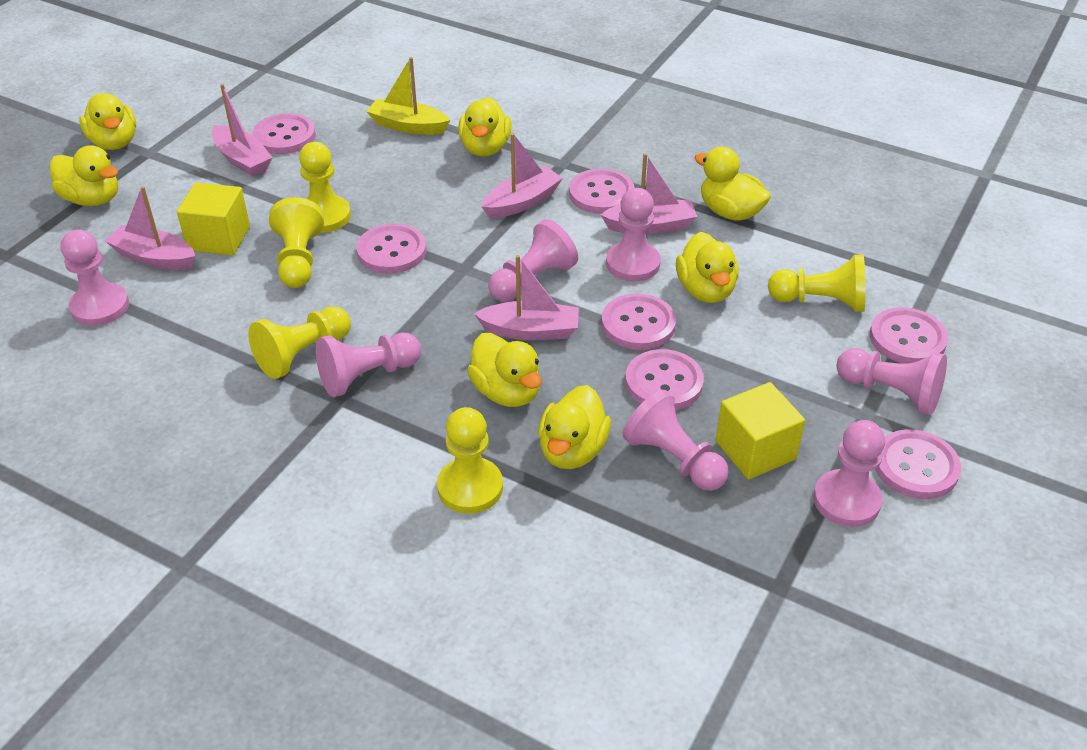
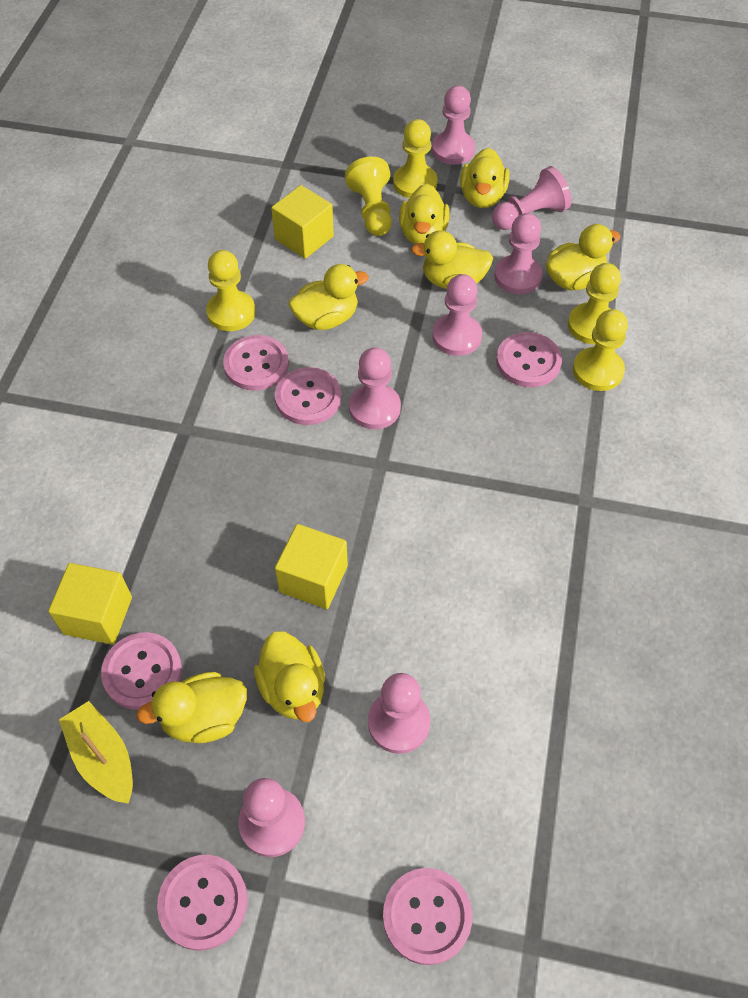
pink boat: [105,186,195,270] [212,84,273,176] [474,255,579,340] [482,133,563,218] [601,153,697,234] = 5 -> none = 0
pink button: [252,113,316,154] [356,223,426,274] [569,168,635,214] [601,293,676,350] [625,349,704,410] [870,307,948,364] [875,429,961,499] = 7 -> [101,632,182,710] [157,855,247,951] [223,335,289,391] [275,367,341,425] [383,868,472,965] [496,332,562,387] = 6
yellow cube: [177,182,250,255] [716,382,805,479] = 2 -> [48,563,132,645] [271,185,334,259] [275,524,348,609] = 3

